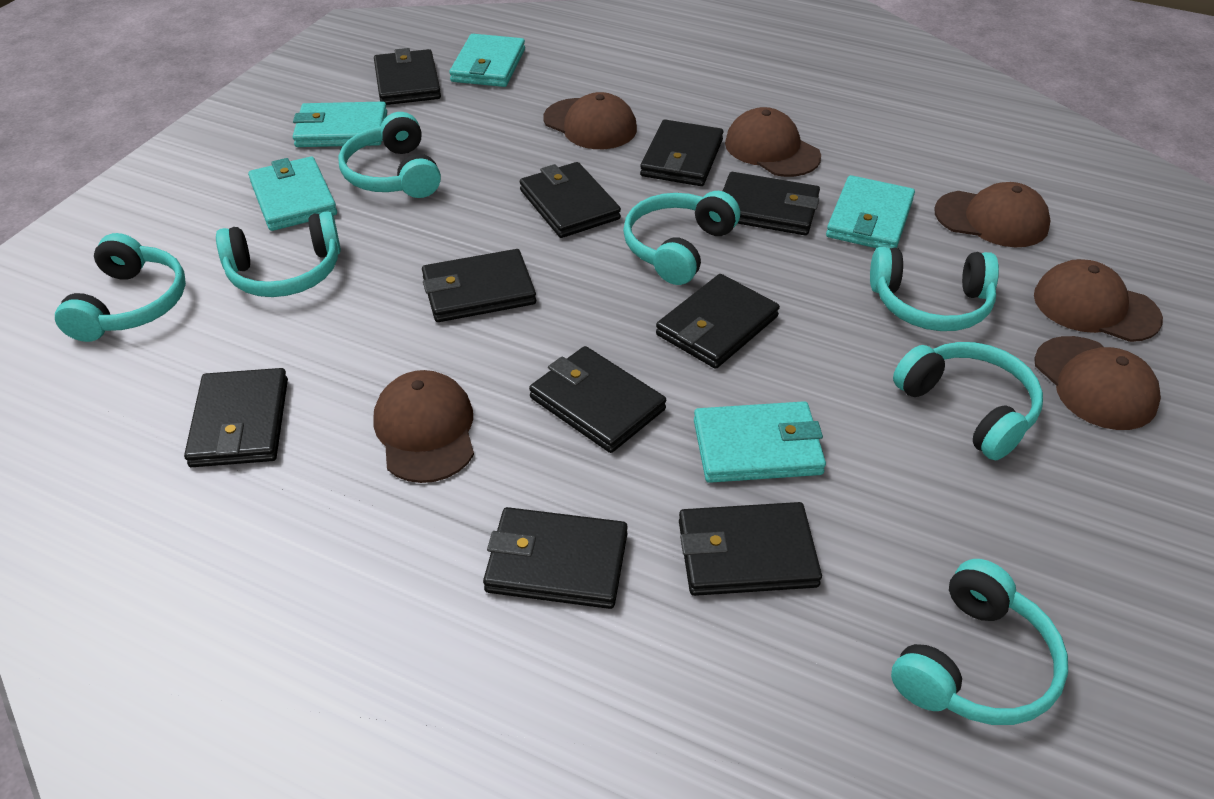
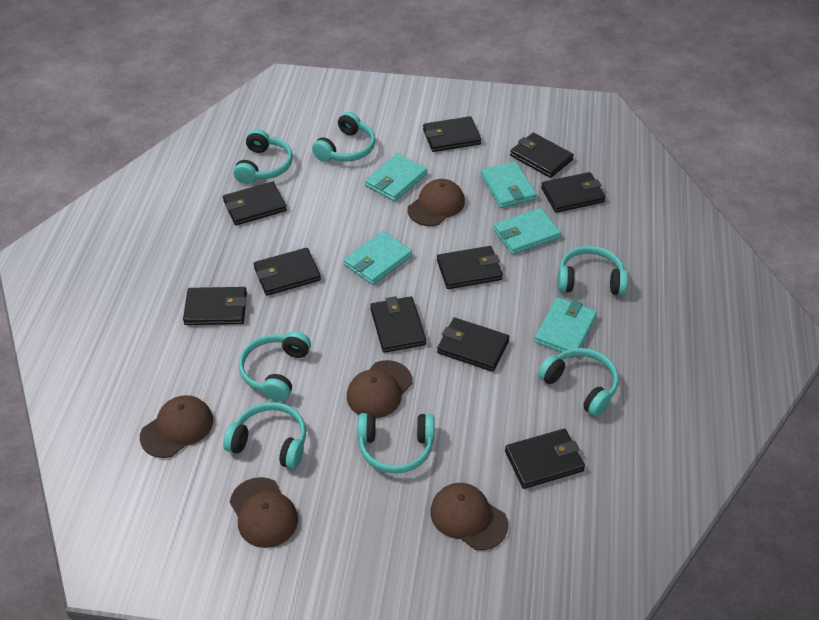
brown cap: [373,370,474,483] [543,92,637,149] [725,107,821,177] [934,182,1050,247] [1034,259,1163,342] [1034,336,1161,430] = 6 -> [140,395,213,458] [230,477,298,548] [347,360,412,418] [407,179,465,226] [430,483,508,550] = 5

